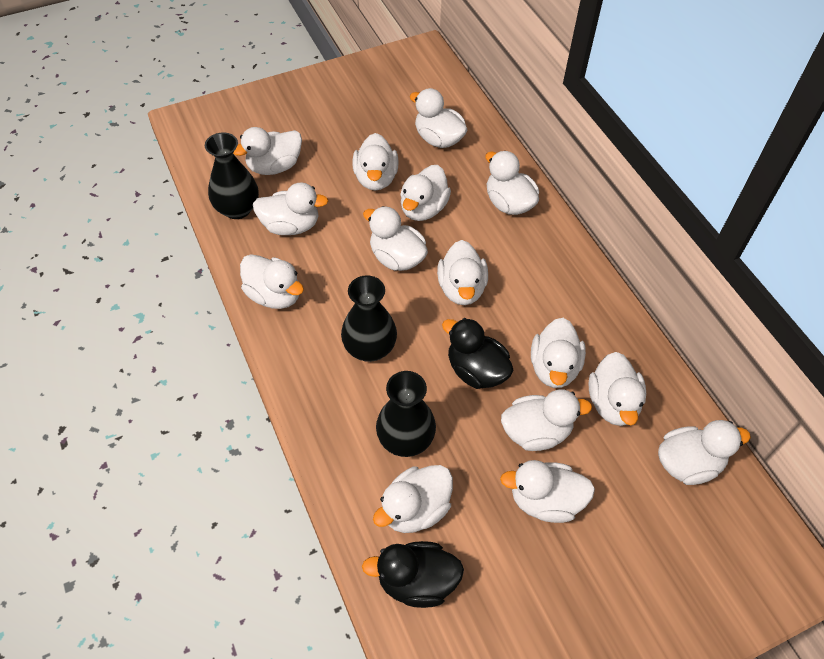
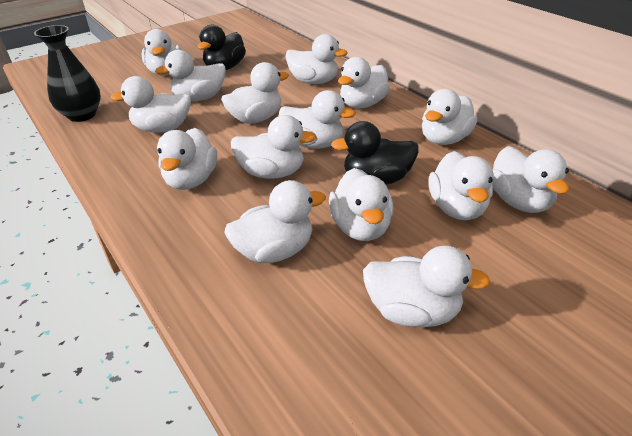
black vase: [205,132,259,219] [341,275,397,362] [376,371,436,457] = 3 -> [34,25,101,122] = 1

